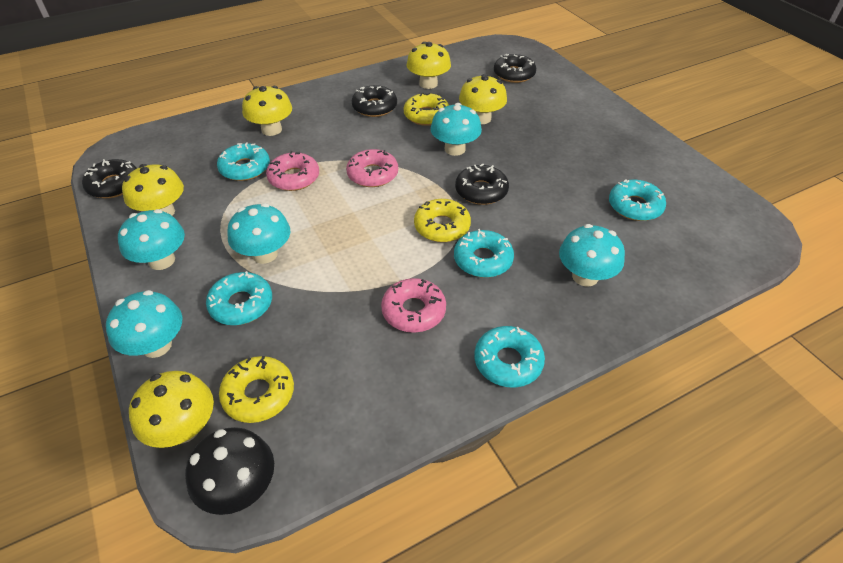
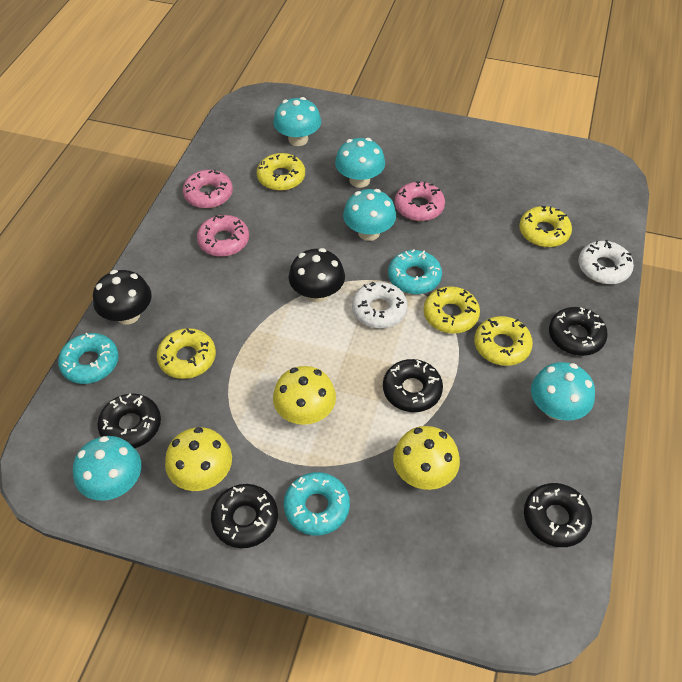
black donut: [82,159,137,198] [352,85,397,117] [455,164,509,205] [494,54,536,83] = 4 -> [98,394,161,448] [211,484,278,548] [383,359,443,412] [524,483,592,547] [549,307,608,356] = 5
black mushroom: [185,427,274,515] = 1 -> [93,270,152,325] [289,248,345,303] = 2
turquoise donut: [206,271,272,325] [217,142,270,181] [454,229,514,278] [474,326,545,388] [609,179,666,221] = 5 -> [58,333,119,384] [284,472,350,536] [388,249,442,294] = 3
white donut: none = 0 -> [352,282,408,328] [578,240,634,284] = 2
yellow donut: [219,356,294,423] [404,92,449,126] [414,199,471,242] = 3 -> [157,328,216,379] [257,153,305,191] [424,286,480,334] [474,316,533,366] [519,206,572,247] = 5
yellow mushroom: [122,164,184,216] [129,371,214,448] [242,86,292,136] [407,42,451,89] [459,74,507,124] = 5 -> [165,427,232,491] [273,366,336,425] [393,426,460,490] = 3

